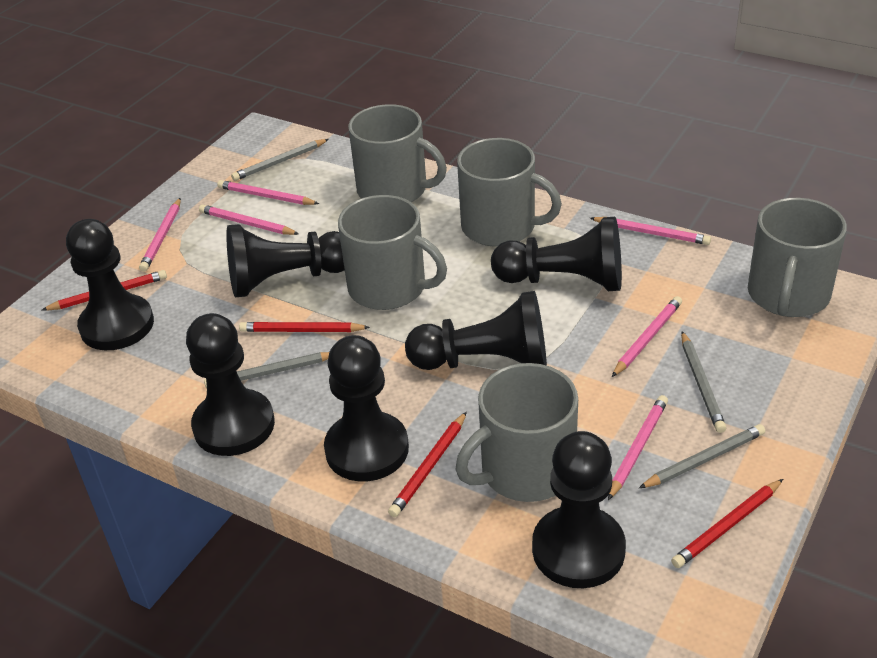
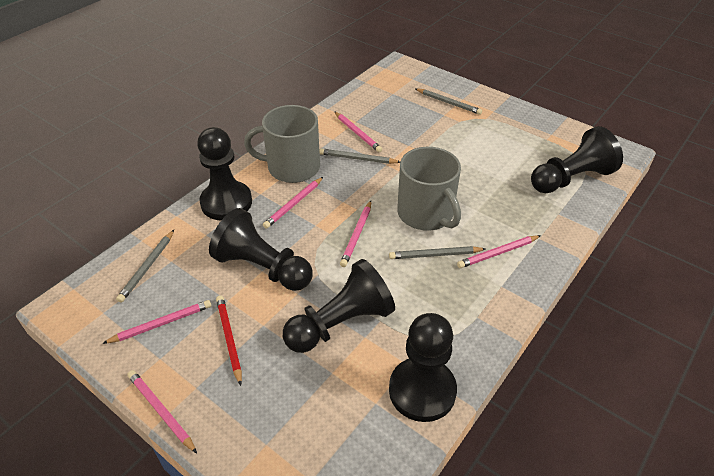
black pawn: [66,219,154,350] [186,313,275,456] [226,224,345,298] [324,335,409,482] [405,291,547,370] [491,217,622,291] [532,431,626,588] = 7 -> [197,127,252,220] [209,208,313,291] [283,259,395,353] [389,313,457,422] [531,126,623,193] = 5
grey mug: [338,195,447,310] [348,104,447,202] [456,363,578,502] [457,138,562,247] [748,198,847,317] = 5 -> [244,105,320,183] [397,147,461,231] = 2
red pencil: [42,270,167,311] [239,322,370,332] [388,412,467,517] [671,479,783,568] = 4 -> [216,295,242,386] = 1

